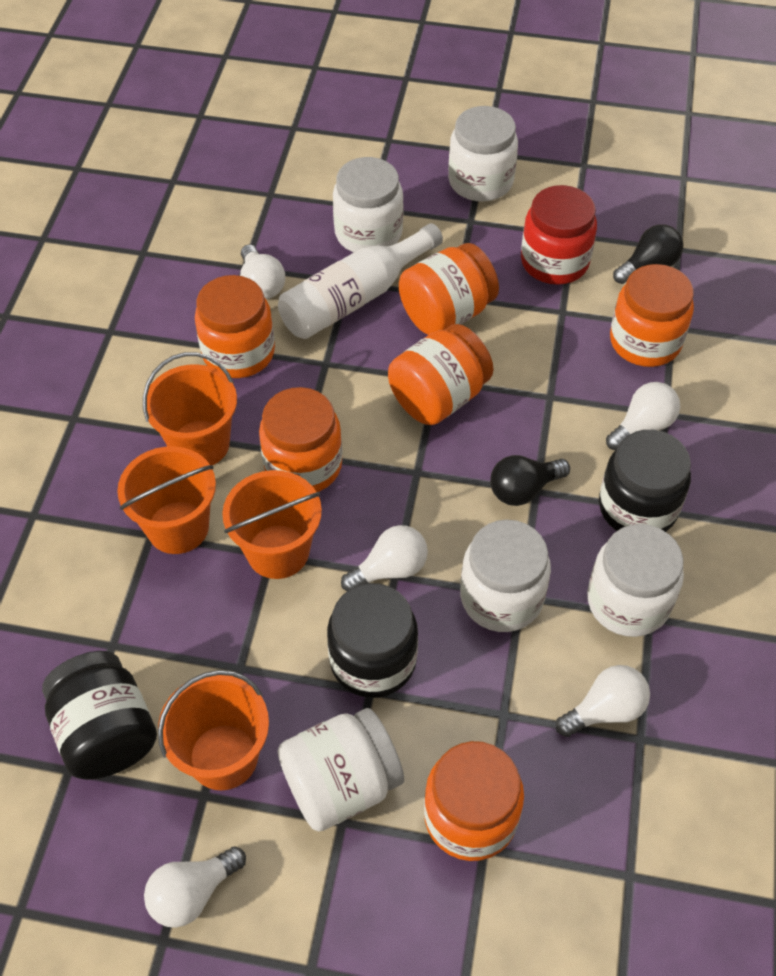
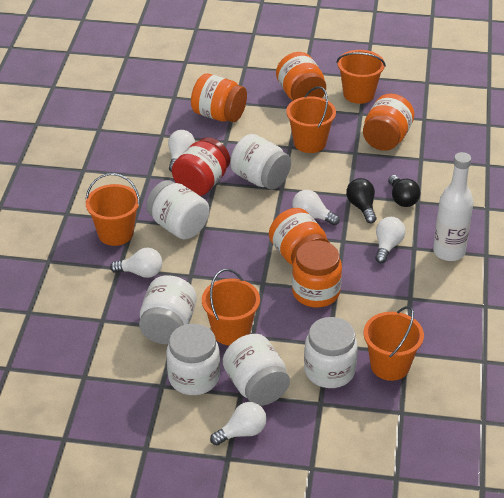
black jar: [42,651,157,780] [327,583,418,698] [599,430,691,532] = 3 -> none = 0
orange bucket: [117,446,216,554] [143,352,237,465] [158,670,269,790] [222,470,322,579] = 4 -> [85,173,140,246] [202,269,260,346] [286,86,336,153] [337,50,386,104] [364,306,424,381] = 5
orange jar: [195,275,275,378] [259,387,343,492] [388,324,494,425] [399,243,499,335] [424,741,524,861] [610,264,694,367] = 6 -> [191,73,247,122] [269,208,330,265] [276,52,326,101] [292,240,342,308] [363,94,414,151] = 5
white jar: [278,708,404,832] [333,157,404,252] [448,106,518,202] [460,520,551,632] [587,524,684,637] = 5 -> [139,275,197,344] [146,180,209,239] [166,324,220,395] [223,334,290,406] [230,134,291,190] [304,317,358,388] = 6

